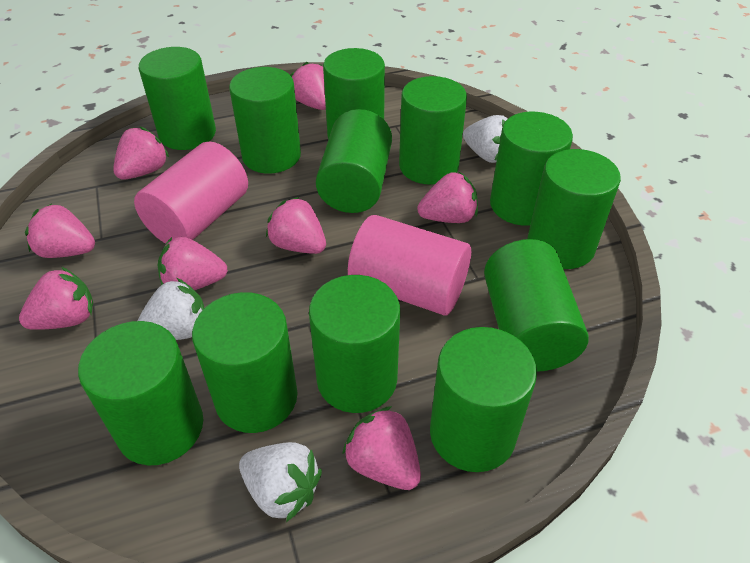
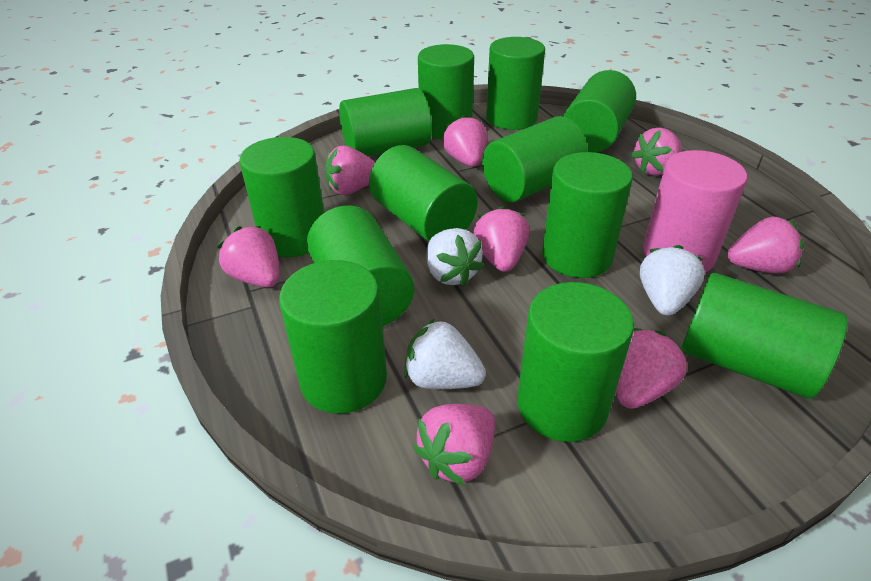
pink cylinder: [134,141,248,244] [348,215,471,316] = 2 -> [643,150,747,273] = 1

